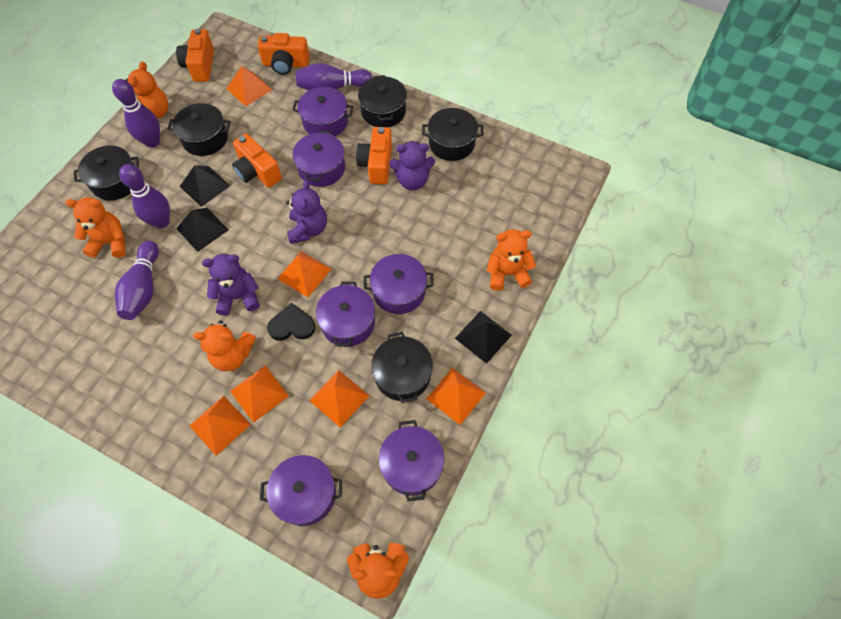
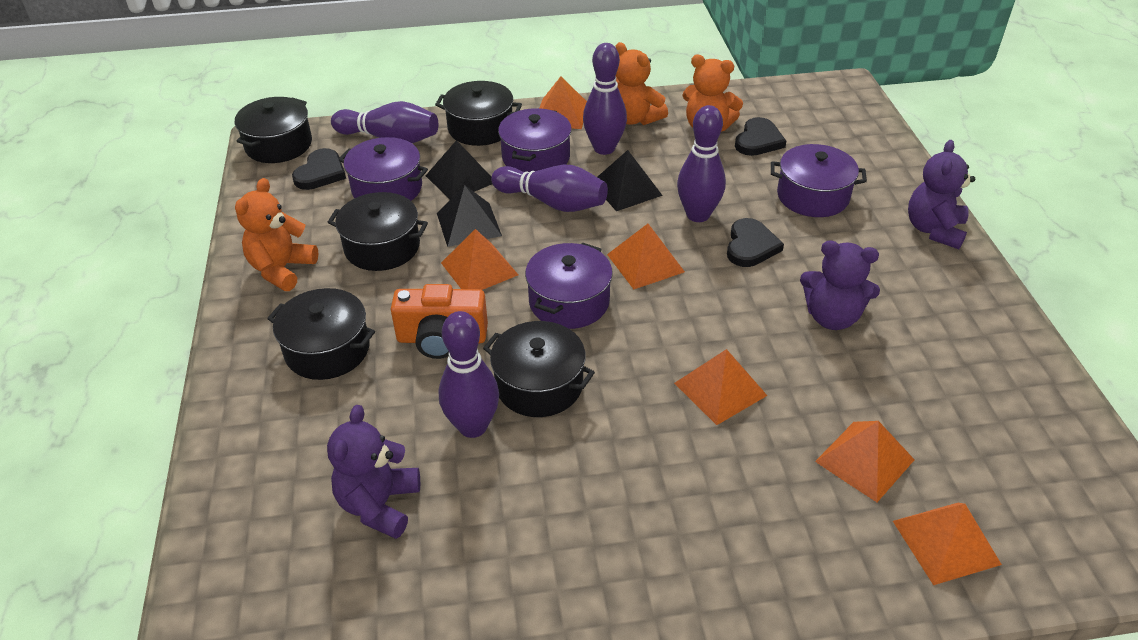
black heart: [267,303,316,341] = 1 -> [292,148,346,190] [727,218,784,267] [735,117,786,156] = 3
orange camera: [176,29,214,82] [232,134,282,188] [258,33,310,75] [356,127,392,184] = 4 -> [391,284,488,359] = 1
orange teddy bear: [65,197,126,258] [126,62,168,119] [193,320,256,371] [347,542,409,599] [487,229,536,291] = 5 -> [235,178,318,291] [616,42,668,125] [682,55,743,132] = 3
purple bowling pin: [112,79,160,148] [115,241,159,320] [119,164,170,229] [296,63,373,91] = 4 -> [331,101,438,143] [439,311,499,438] [491,165,608,212] [583,43,627,155] [677,105,726,222] = 5
purple pot: [260,455,342,526] [292,87,353,136] [293,131,345,187] [316,281,375,347] [364,254,434,314] [379,420,444,501] = 6 -> [338,137,428,201] [498,108,572,173] [525,243,613,329] [771,144,867,217] = 4

